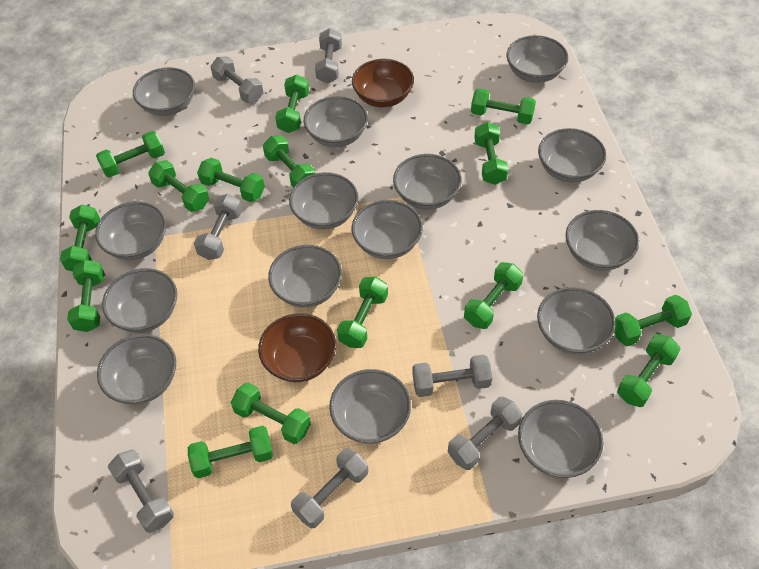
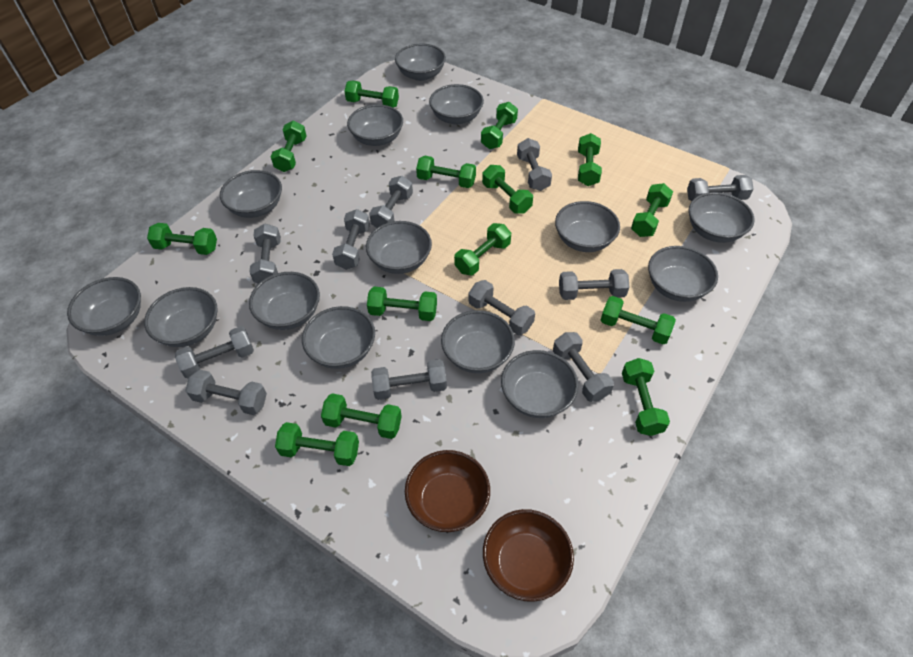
green dumbbell: [60,205,100,271] [67,259,104,332] [96,131,165,177] [148,160,209,212] [188,426,273,478] [197,158,265,202] [231,382,311,444] [263,136,315,188] [275,75,309,133] [337,277,388,348] [464,262,523,329] [471,89,536,124] [474,122,508,185] [614,295,692,346] [617,334,681,407] = 15 -> [147,223,217,255] [271,121,306,172] [275,422,359,466] [321,393,402,439] [344,81,399,108] [367,286,437,321] [416,156,476,188] [454,223,511,275] [481,102,518,149] [482,165,533,213] [578,133,602,186] [601,296,676,344] [622,358,670,436] [631,183,673,237] = 14
grey bowl: [95,201,166,260] [97,334,176,405] [102,268,177,333] [133,67,195,116] [268,245,342,308] [289,172,358,230] [304,96,368,147] [329,369,411,444] [352,200,423,259] [393,154,462,210] [506,35,568,83] [518,400,604,478] [537,287,616,355] [538,128,606,183] [565,210,639,271] = 15 -> [67,277,141,336] [144,287,218,347] [220,170,282,218] [249,272,320,330] [302,306,375,369] [347,104,403,146] [366,221,432,274] [395,44,446,81] [429,84,484,124] [441,310,515,373] [501,350,579,418] [555,201,620,252] [648,246,718,302] [689,192,755,243] = 14
grey dumbbell: [108,450,174,533] [194,194,242,260] [210,56,263,103] [291,448,368,528] [315,28,342,83] [412,355,492,397] [448,397,522,470] = 7 -> [175,326,254,379] [185,370,267,415] [250,224,281,284] [332,209,370,270] [369,176,413,228] [371,359,447,400] [468,280,535,335] [517,138,552,191] [553,332,614,402] [559,269,629,300] [687,175,754,201] = 11

